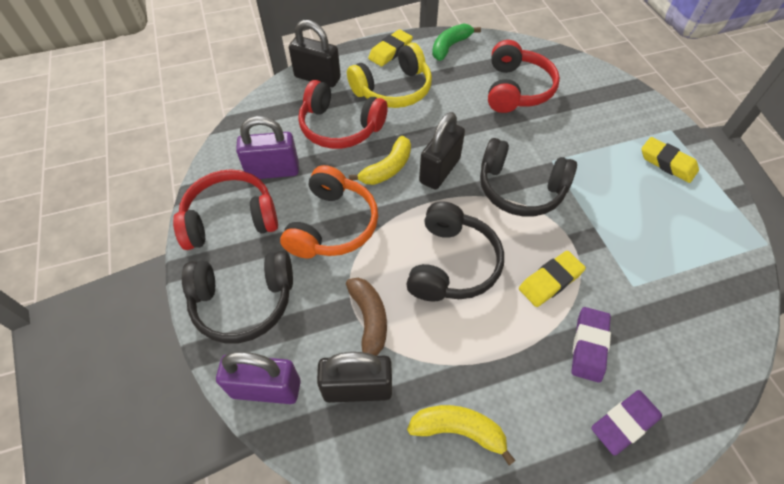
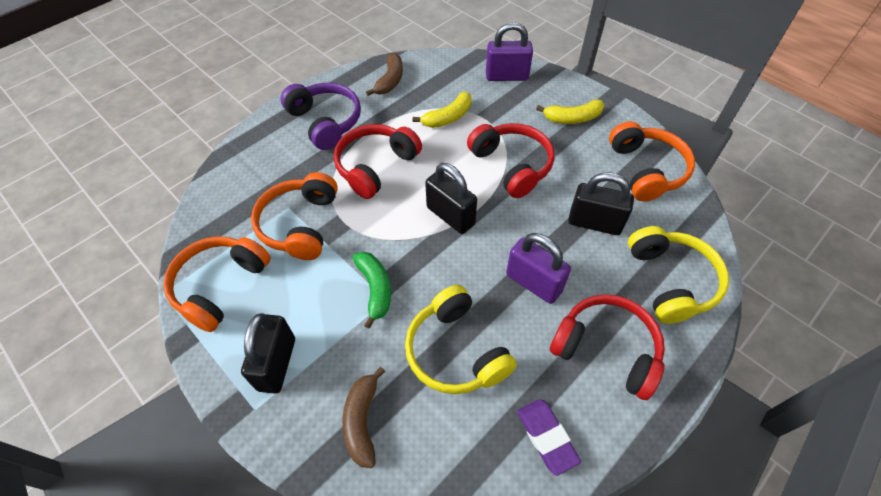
black headphones: [182,251,293,344] [406,201,504,302] [480,138,577,217] = 3 -> none = 0
brown banana: [346,278,387,356] = 1 -> [342,367,385,468] [366,53,403,96] = 2
orange headphones: [280,165,378,258] = 1 -> [163,237,271,332] [251,172,338,260] [609,121,695,201] = 3
purple eraser: [571,307,611,383] [591,390,662,456] = 2 -> [517,399,581,476] = 1
purple headphones: none = 0 -> [281,83,361,150] = 1
yellow eraser: [368,29,413,66] [519,251,586,307] [641,137,699,183] = 3 -> none = 0
yellow headphones: [347,43,432,108] = 1 -> [405,285,517,394] [628,226,729,324] = 2

